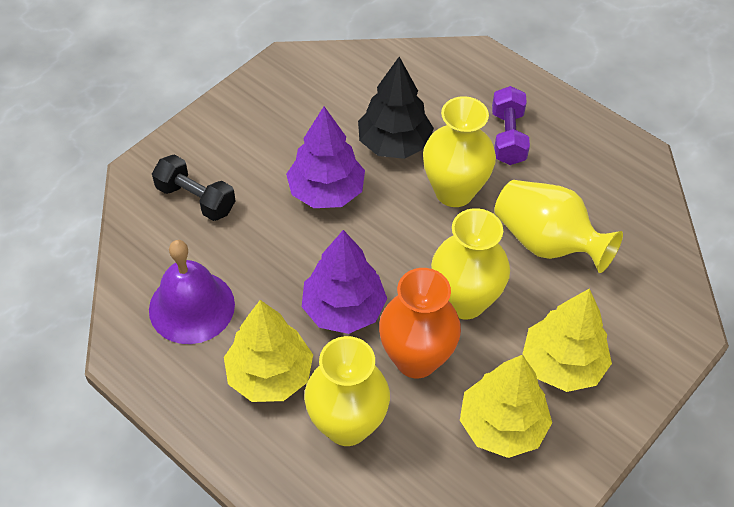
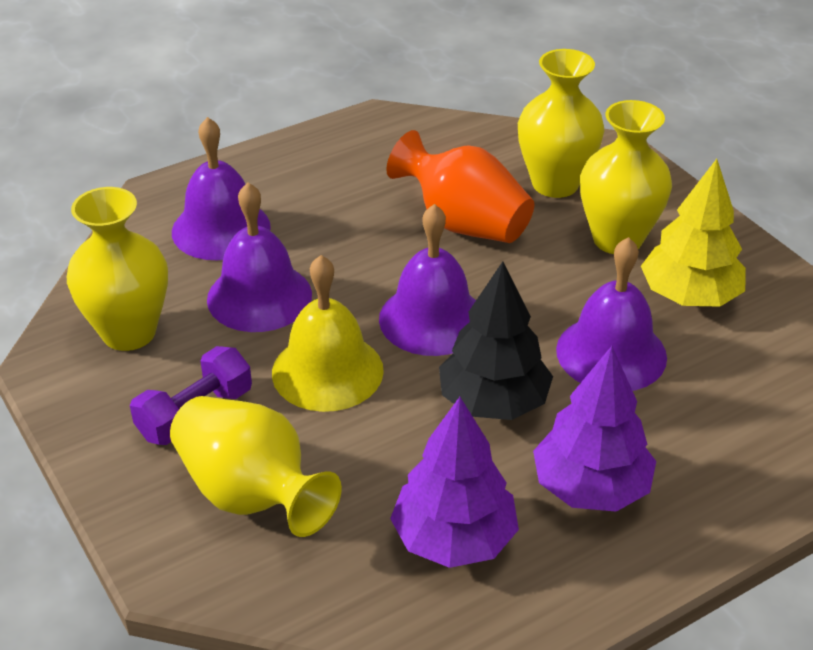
black dumbbell: [152,154,236,221] = 1 -> none = 0
purple bell: [149,240,235,344] = 1 -> [172,117,271,260] [207,183,312,332] [379,204,476,356] [556,237,667,391] = 4
yellow bell: none = 0 -> [272,255,384,412] = 1
yellow tree: [224,300,313,402] [460,355,552,458] [523,288,612,392] = 3 -> [641,159,746,307] = 1

